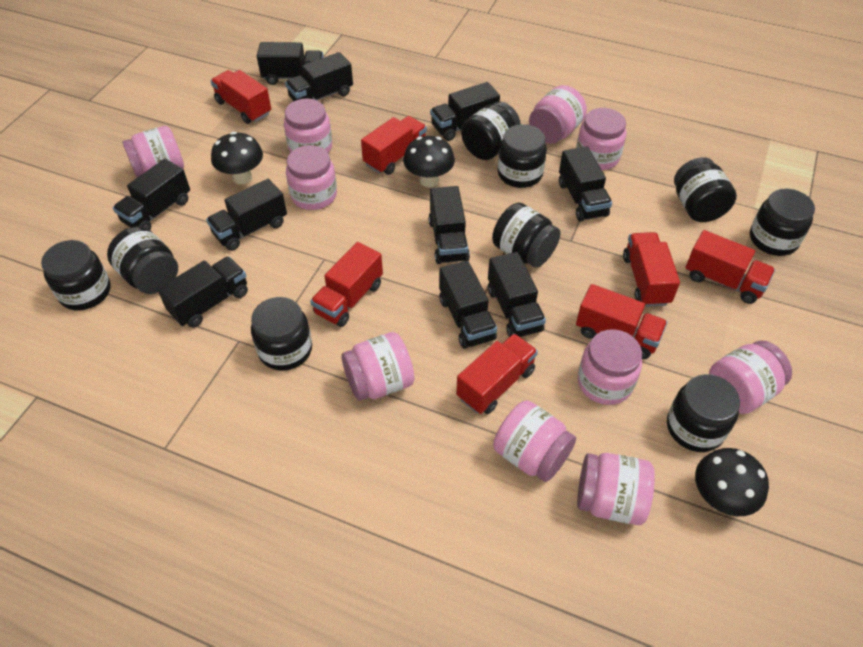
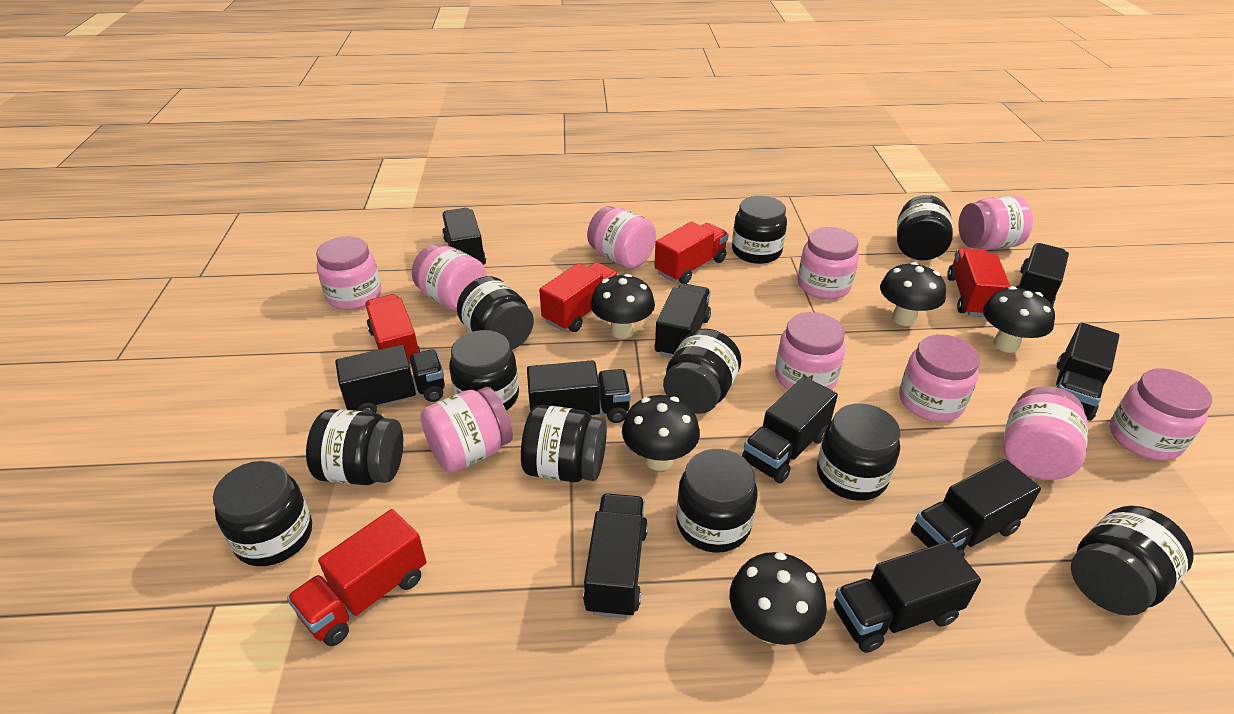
black jar: [41,240,111,310] [107,226,178,294] [251,297,312,371] [461,102,521,160] [492,203,560,268] [498,124,547,188] [667,374,740,452] [674,157,737,222] [750,189,815,256] = 9 -> [213,461,312,566] [306,409,403,485] [449,330,519,410] [457,276,534,350] [521,405,607,482] [663,329,741,414] [676,449,757,553] [732,196,787,264] [817,403,900,501] [897,195,953,260] [1071,506,1194,616] = 11
black mushroom: [211,132,263,184] [403,136,455,188] [695,448,769,516] = 3 -> [591,274,655,339] [622,395,700,471] [730,552,827,645] [880,262,946,326] [983,286,1055,353] = 5
red truck: [211,70,271,124] [310,242,383,327] [361,116,427,175] [456,334,538,414] [576,284,667,359] [623,232,680,307] [685,230,775,304] = 7 -> [287,509,426,646] [365,294,421,368] [539,262,619,332] [654,221,729,284] [947,248,1011,317] = 5

